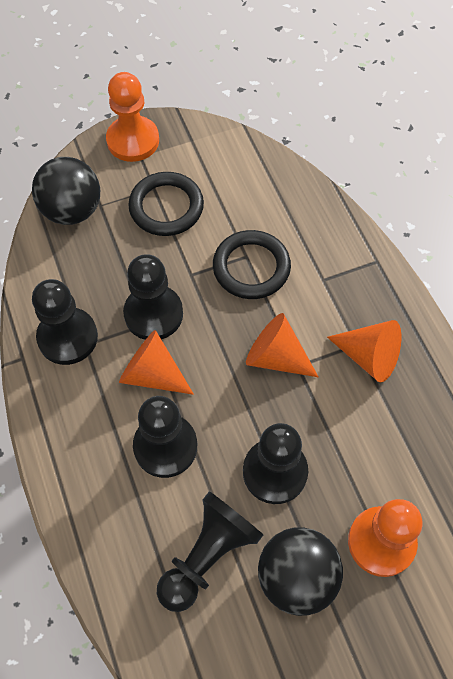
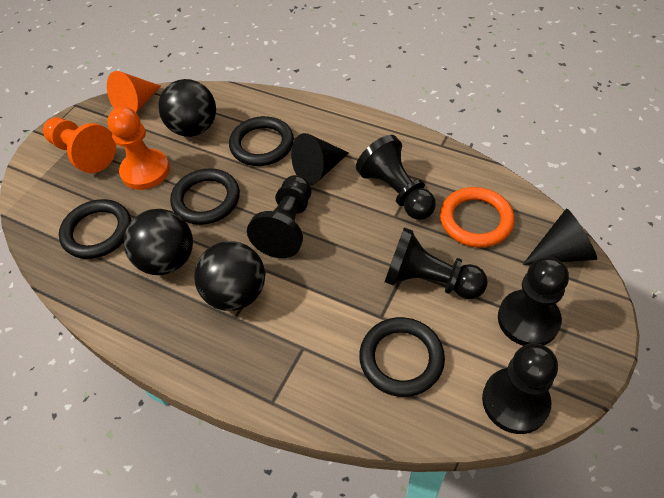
black ball: [32,157,100,225] [258,527,343,616] = 2 -> [124,209,193,275] [158,79,216,137] [194,241,265,311] = 3
black cone: none = 0 -> [291,133,349,185] [523,209,597,265] = 2
black ring: [128,172,204,236] [213,230,291,299] = 2 -> [59,199,131,259] [170,168,240,225] [229,116,294,166] [359,317,445,397] = 4
orange cone: [119,330,194,395] [246,313,318,377] [327,320,401,382] = 3 -> [107,71,161,113] = 1
orange ring: none = 0 -> [440,187,515,248] = 1

